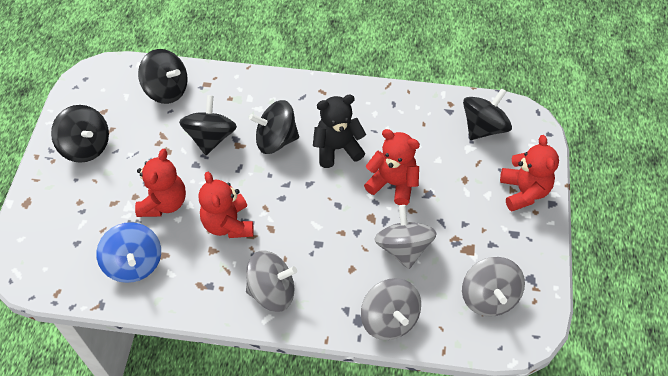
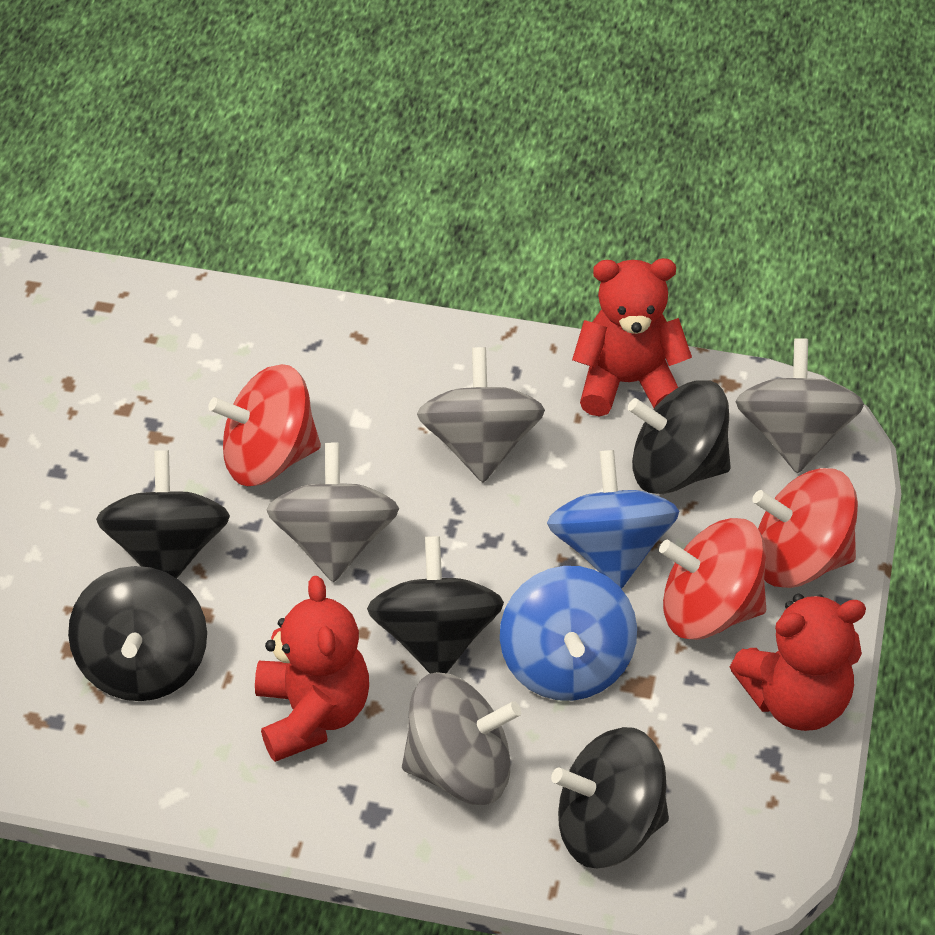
black teddy bear: [313,95,366,168] = 1 -> none = 0
blue spinning top: [96,222,161,283] = 1 -> [500,566,637,701] [547,450,679,589] = 2
red spinning top: none = 0 -> [208,364,321,486] [659,518,766,640] [752,468,858,588] = 3
red teddy bear: [135,149,186,217] [198,172,254,238] [364,129,420,205] [500,135,559,212] = 4 -> [255,576,369,762] [572,258,692,417] [730,594,866,731] = 3

